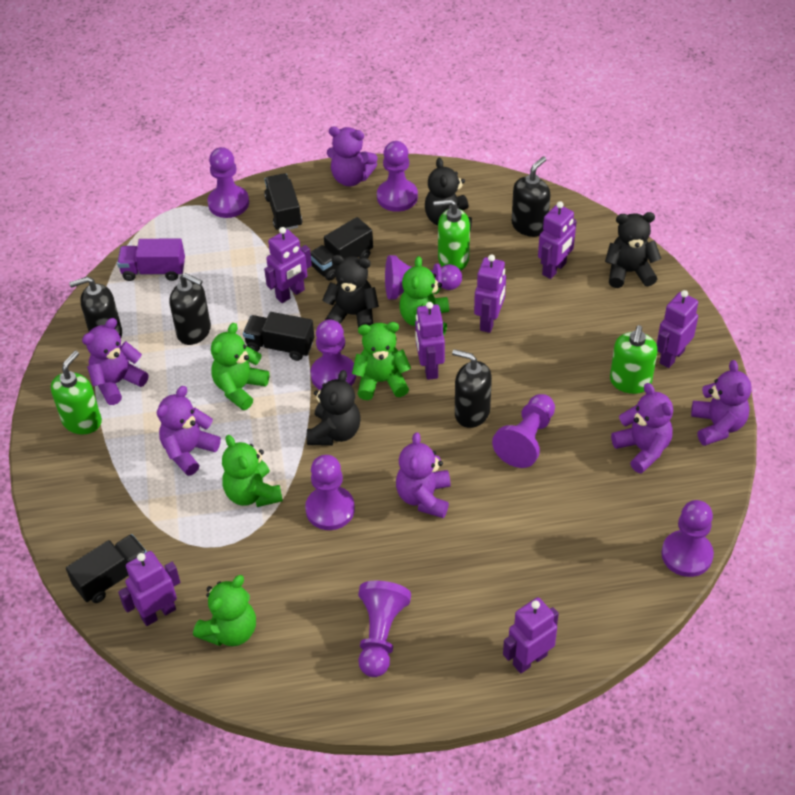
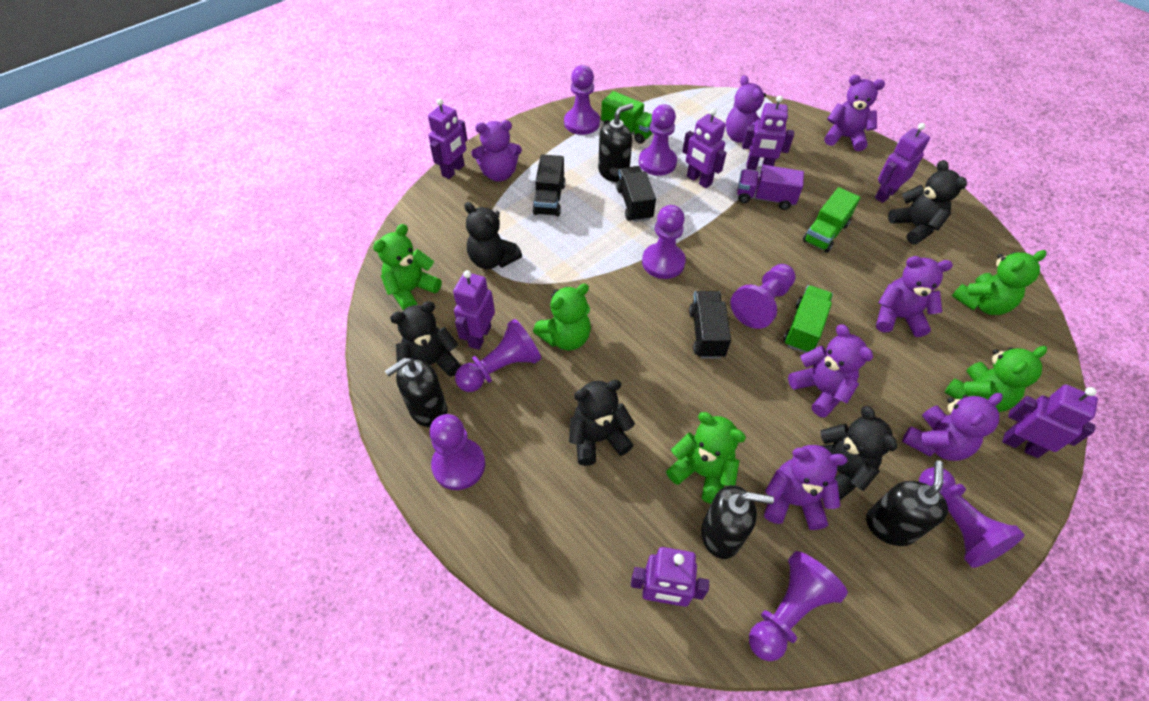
black teddy bear: [307,370,361,446] [322,255,379,328] [425,158,472,231] [605,212,661,288] = 4 -> [390,301,461,377] [464,202,522,269] [569,380,635,466] [820,406,897,500] [888,160,967,245] = 5
black truck: [66,534,147,603] [243,312,314,361] [264,173,302,230] [310,217,373,280] = 4 -> [532,154,566,217] [616,166,656,222] [689,291,731,359] = 3
green soap dispenser: [51,351,102,434] [433,199,470,271] [610,325,658,394] = 3 -> none = 0
green truck: none = 0 -> [601,91,652,144] [783,285,833,353] [803,187,861,253] = 3
purple teddy bear: [82,318,148,405] [157,386,221,476] [327,127,378,186] [396,432,451,518] [611,383,673,474] [691,360,752,446] = 6 -> [471,120,522,182] [726,75,766,143] [764,445,847,530] [788,324,873,418] [824,75,885,151] [876,256,953,337] [902,393,1003,461] = 7

